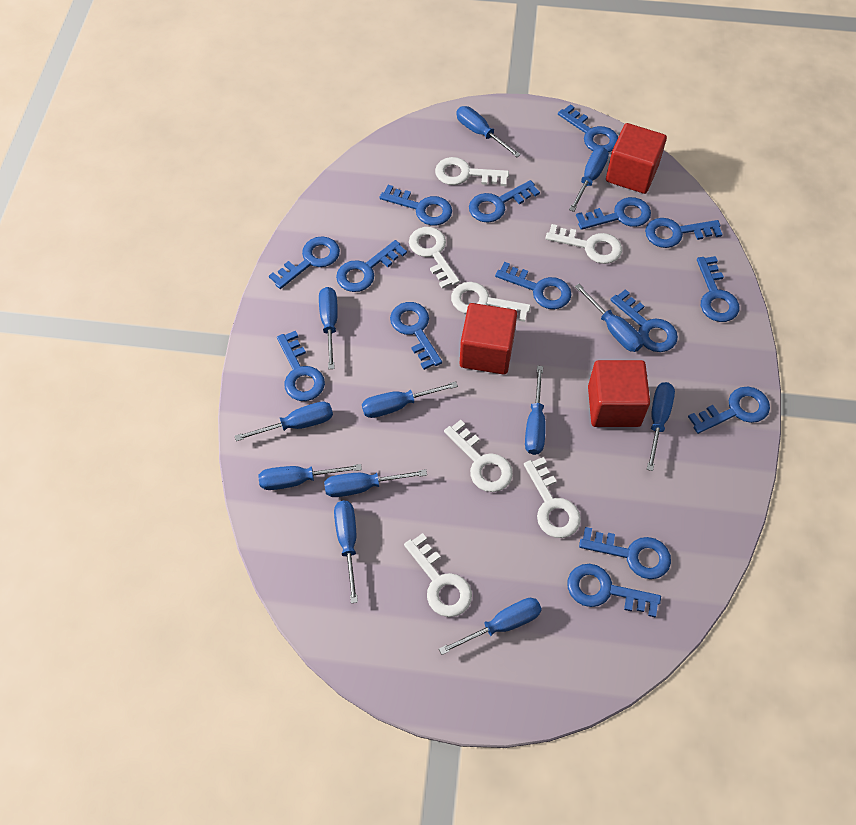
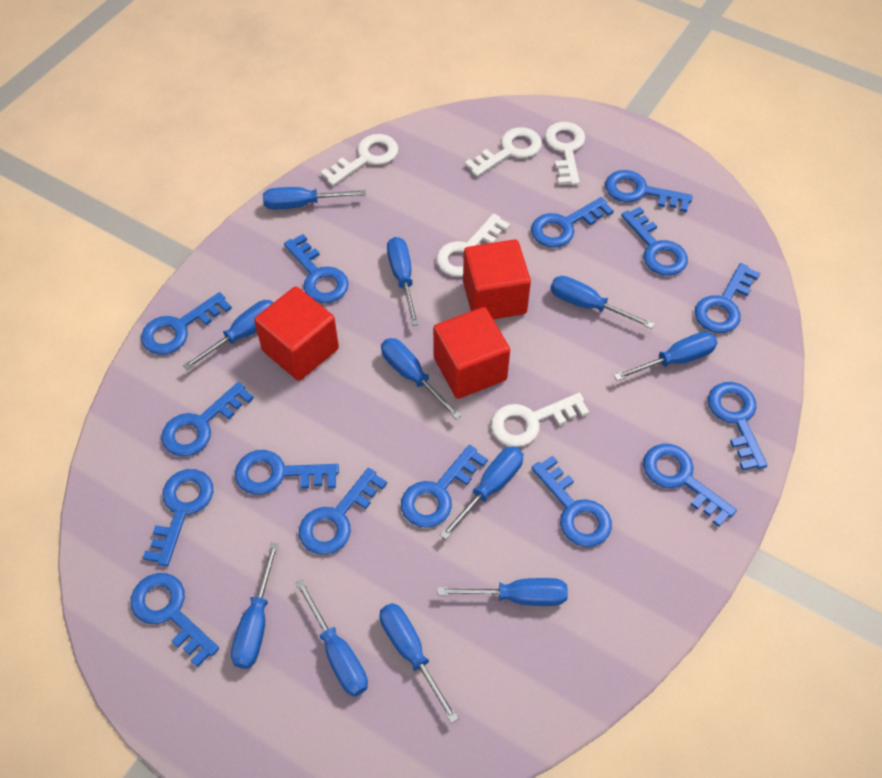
blue screwdriver: [235,401,333,441] [259,464,362,490] [319,287,338,369] [324,469,427,497] [334,501,358,603] [362,382,458,418] [439,598,542,655] [456,106,521,157] [525,366,546,455] [569,147,609,212] [575,284,643,352] [647,382,675,471] = 12 -> [182,300,274,371] [231,543,279,669] [263,187,366,210] [295,579,368,697] [380,603,459,724] [381,338,461,419] [387,237,419,326] [438,578,568,606] [440,446,523,540] [550,276,654,329] [614,332,718,381] = 11
white key: [404,533,472,617] [409,227,460,289] [435,157,509,186] [444,420,513,492] [451,282,531,322] [524,457,581,538] [545,224,622,264] = 7 -> [320,134,398,186] [436,214,510,277] [465,127,542,177] [491,393,589,447] [545,122,585,185] = 5

